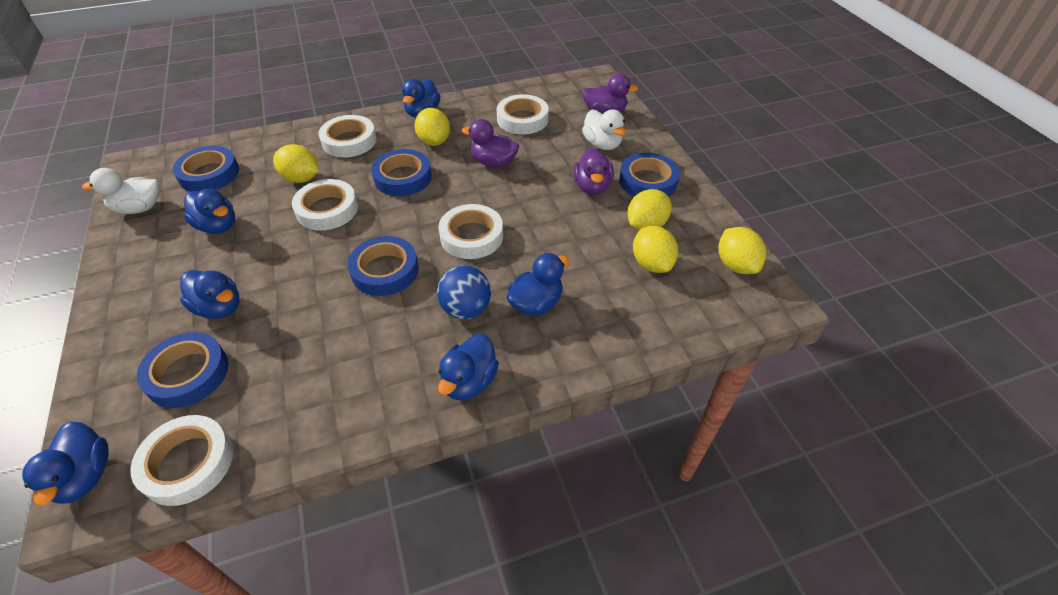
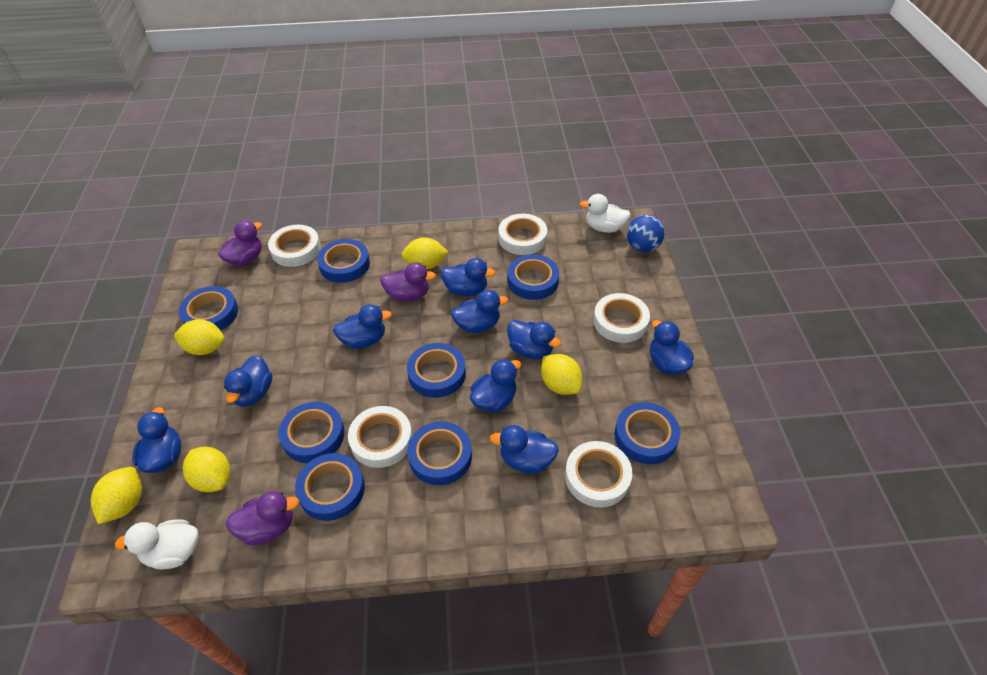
blue duck: [22,422,109,506] [180,270,240,319] [183,189,235,234] [402,79,440,118] [438,334,499,401] [507,253,569,316] = 6 -> [132,407,181,473] [224,355,273,407] [333,304,392,349] [440,258,495,296] [451,290,508,333] [470,359,521,412] [490,425,559,474] [507,320,561,359] [650,320,694,375] = 9
blue tape: [137,332,228,408] [172,146,239,192] [348,236,419,296] [371,149,432,196] [619,153,680,197] = 5 -> [179,286,238,331] [278,402,345,463] [295,453,365,521] [317,239,370,283] [407,343,466,398] [407,421,472,485] [507,254,559,300] [615,402,680,464] = 8

